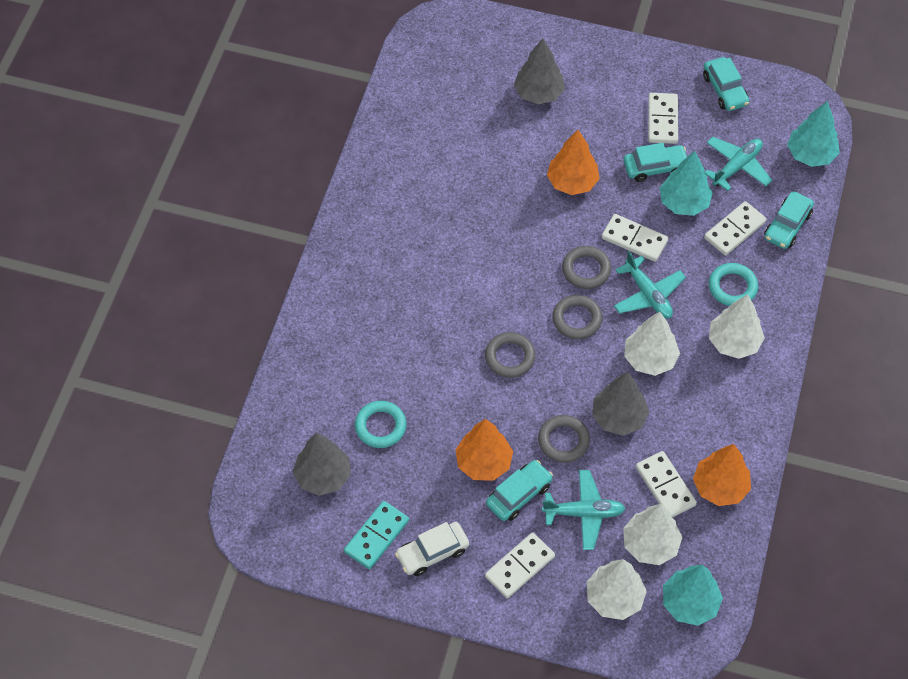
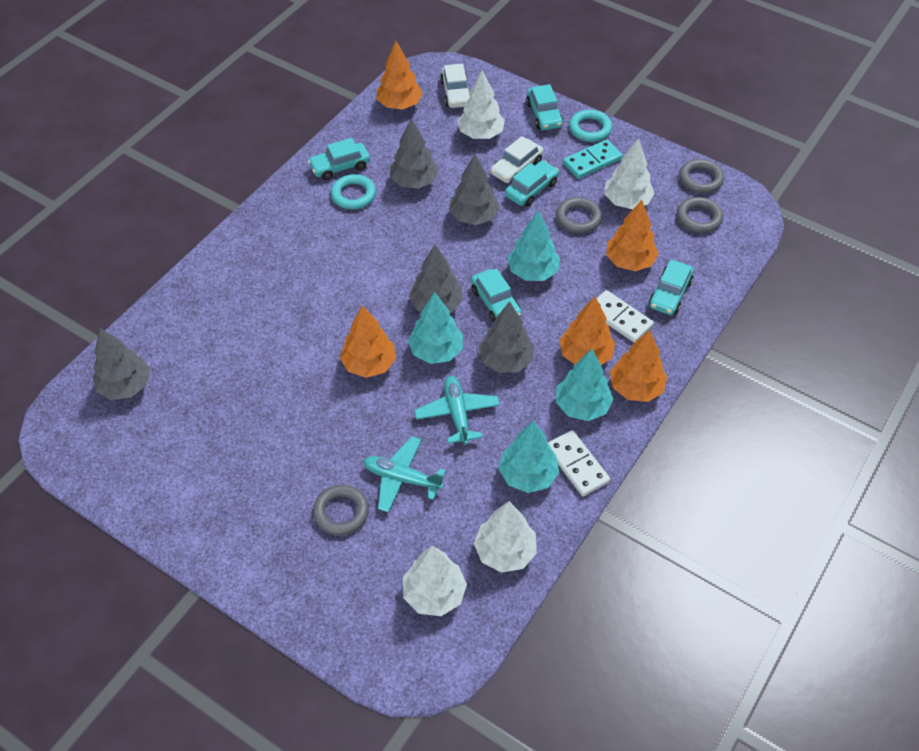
grey tree: [293,433,351,496] [514,38,565,104] [592,372,649,436] = 3 -> [93,328,150,400] [390,118,439,188] [409,245,463,313] [449,154,500,225] [478,301,534,373] = 5
orange tree: [455,419,513,481] [547,130,600,195] [693,444,751,506] = 3 -> [340,305,396,378] [377,41,423,109] [559,297,615,365] [606,200,659,271] [610,330,667,402] = 5
turquoise car: [486,460,553,521] [624,143,687,182] [703,57,749,111] [764,192,814,249] = 4 -> [308,138,370,180] [471,269,522,322] [505,161,559,207] [526,84,563,130] [649,260,694,315] = 5
turquoise plane: [542,470,626,550] [614,251,686,318] [704,137,772,191] = 3 -> [363,436,446,513] [414,376,500,445] = 2
turquoise tree: [660,151,713,216] [663,565,723,626] [787,101,840,167] = 3 -> [408,292,463,364] [499,421,559,493] [507,211,560,281] [556,349,613,421] = 4
white car: [395,522,469,576] = 1 -> [440,64,470,108] [491,136,543,183] = 2
white domino: [485,532,555,599] [602,214,668,262] [636,451,697,518] [648,93,678,144] [704,201,767,256] = 5 -> [548,430,610,496] [596,290,654,343] = 2

